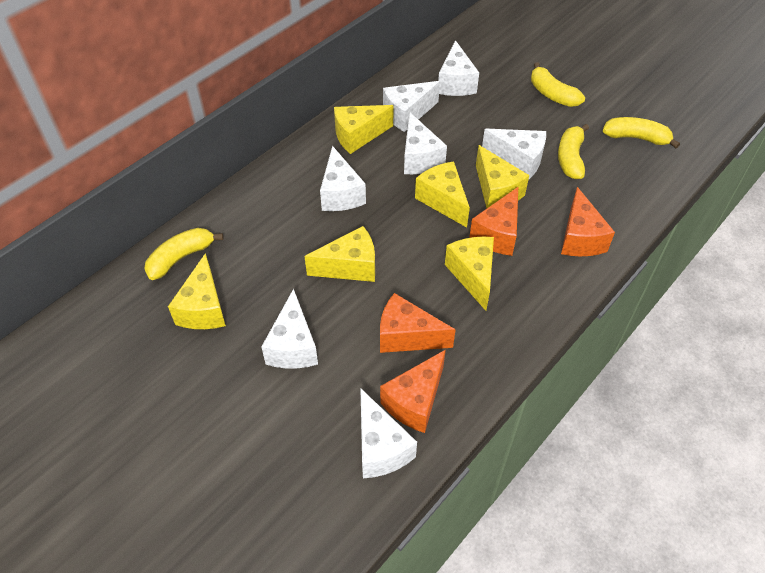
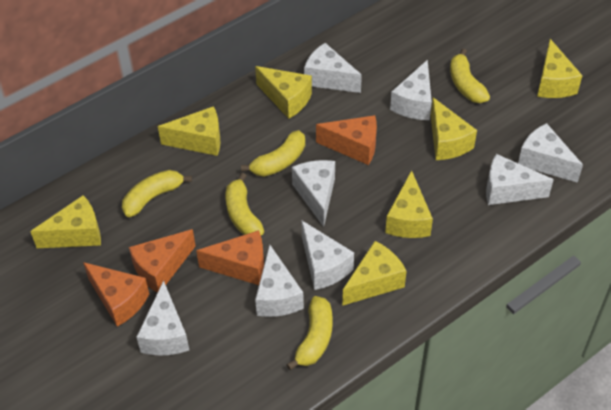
white cheese: [261,289,318,369] [320,146,366,211] [360,388,417,478] [383,81,440,132] [404,112,447,174] [438,40,479,96] [482,129,546,179] = 7 -> [136,281,189,356] [255,245,304,317] [292,160,335,227] [301,220,354,290] [304,43,362,93] [390,60,432,120] [486,154,554,205] [518,123,583,183] = 8
yellow banana: [145,228,223,280] [531,62,585,107] [558,124,589,179] [603,117,680,148] = 4 -> [122,170,192,217] [226,173,264,235] [241,130,305,177] [286,296,333,370] [450,49,490,103] = 5
yellow cheese: [168,253,226,329] [304,226,375,282] [334,105,394,154] [415,161,470,228] [445,237,494,311] [476,145,529,208] = 6 -> [30,195,101,248] [158,106,221,156] [255,66,312,119] [342,241,407,306] [385,170,433,238] [431,97,477,160] [537,39,583,98] = 7

